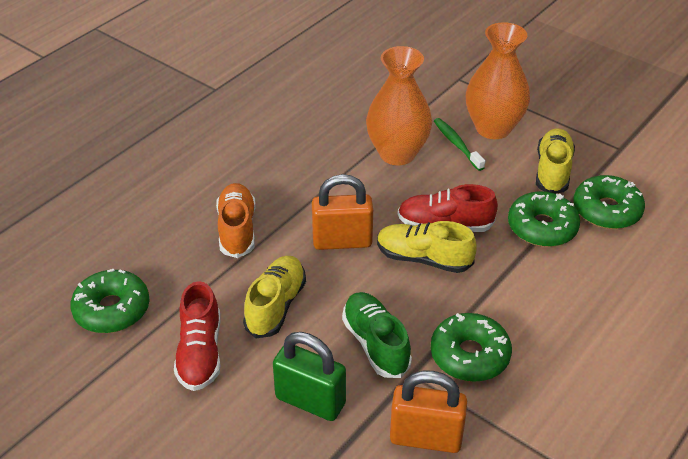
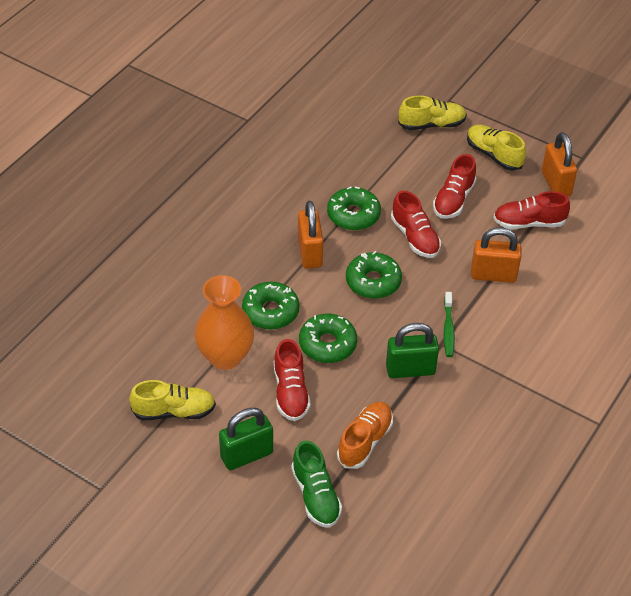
green padlock: [273,332,346,421] = 1 -> [219,408,273,470] [386,323,439,378] = 2
orange padlock: [312,174,373,250] [390,371,467,453] = 2 -> [298,201,323,269] [471,227,522,283] [542,132,577,196] = 3
orange vase: [366,46,432,165] [466,22,530,139] = 2 -> [195,275,254,370] = 1
red shoe: [174,281,221,391] [398,184,498,232] = 2 -> [274,339,311,421] [391,190,441,258] [433,154,476,219] [493,191,570,229] = 4

